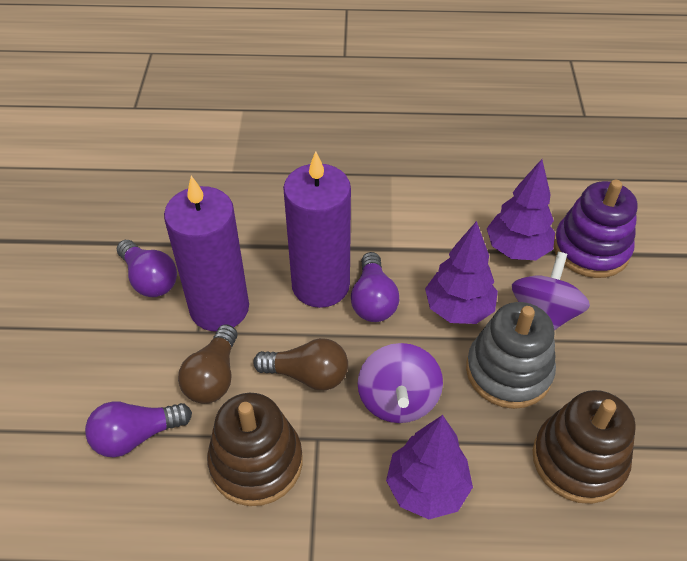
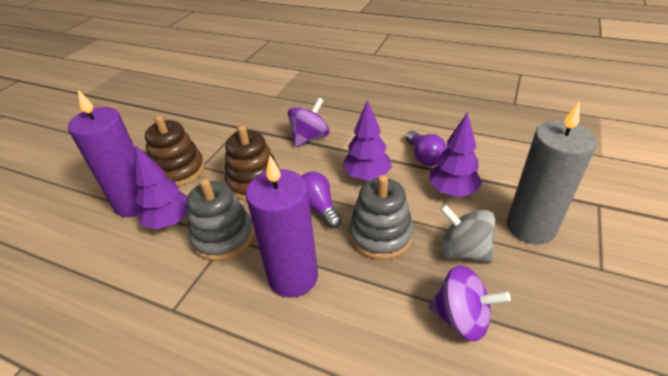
brown light bulb: [178,324,237,404] [253,338,348,390] = 2 -> none = 0
grey candle: none = 0 -> [507,102,597,244] = 1
grey spinning top: none = 0 -> [440,204,495,263] = 1
grey stacking toy: [466,302,556,409] = 1 -> [187,178,254,261] [349,175,414,260] = 2
purple light bulb: [85,401,192,457] [117,240,177,297] [351,252,399,322] = 3 -> [302,172,341,228] [405,131,447,166] = 2
purple stacking toy: [554,180,638,278] = 1 -> none = 0

